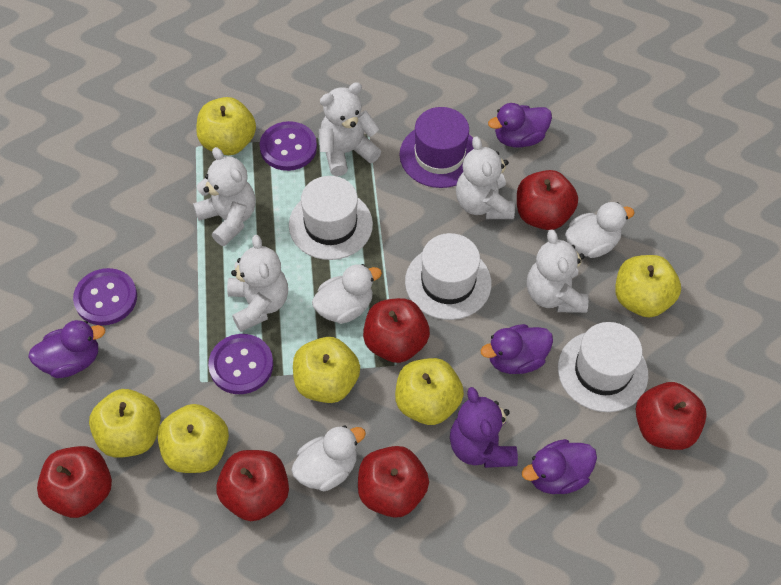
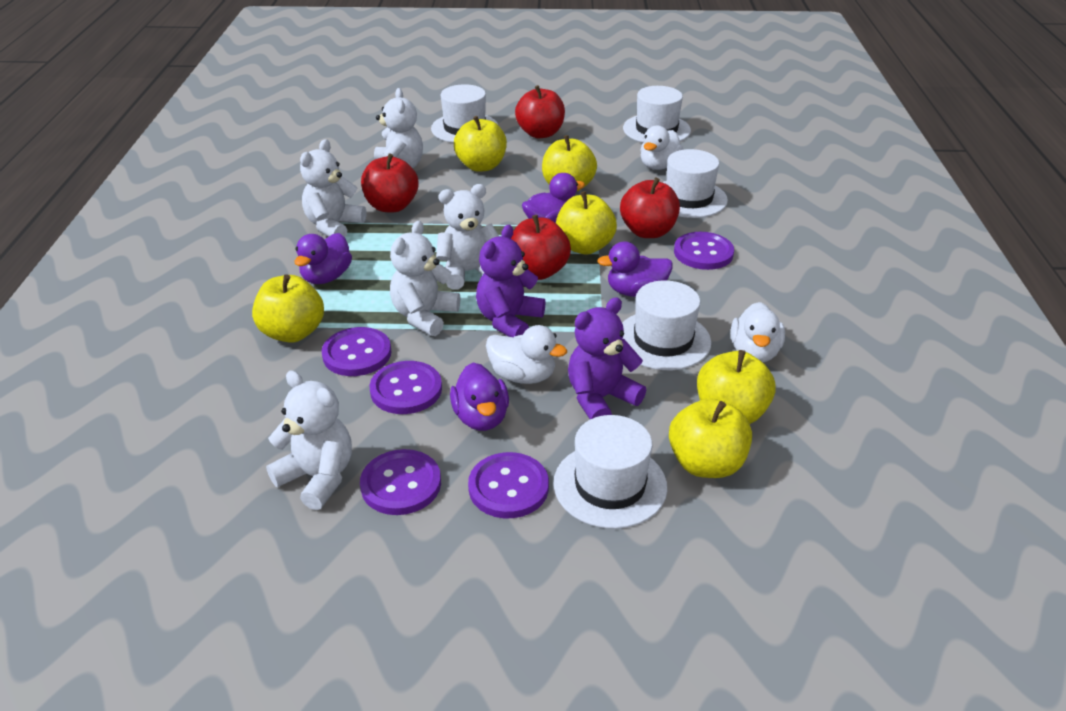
purple button: [73,268,137,325] [208,334,273,394] [260,121,317,171] = 3 -> [322,327,392,376] [360,449,441,515] [369,361,442,414] [468,452,549,518] [674,232,734,270] = 5
purple hat: [400,107,474,188] = 1 -> none = 0
purple teddy bear: [450,387,518,468] = 1 -> [476,225,546,337] [568,297,646,419] = 2
red apple: [37,446,112,518] [216,450,289,521] [358,446,429,518] [363,298,430,363] [517,170,578,230] [636,382,707,450] = 6 -> [361,153,419,212] [511,215,571,280] [515,85,565,138] [620,177,680,238] = 4
white hat: [289,176,373,260] [405,233,491,320] [558,322,648,412] = 3 -> [431,84,498,143] [553,415,667,529] [622,280,711,370] [623,86,691,143] [662,149,728,218] = 5

